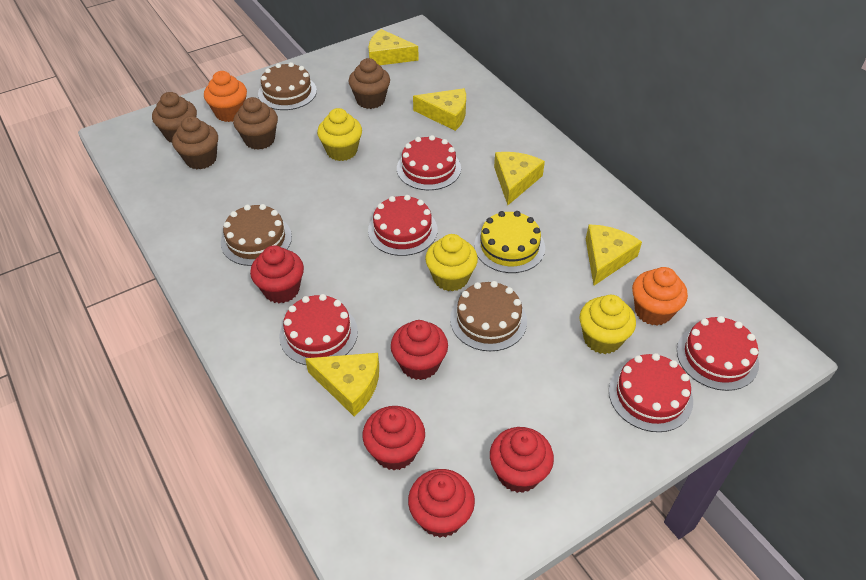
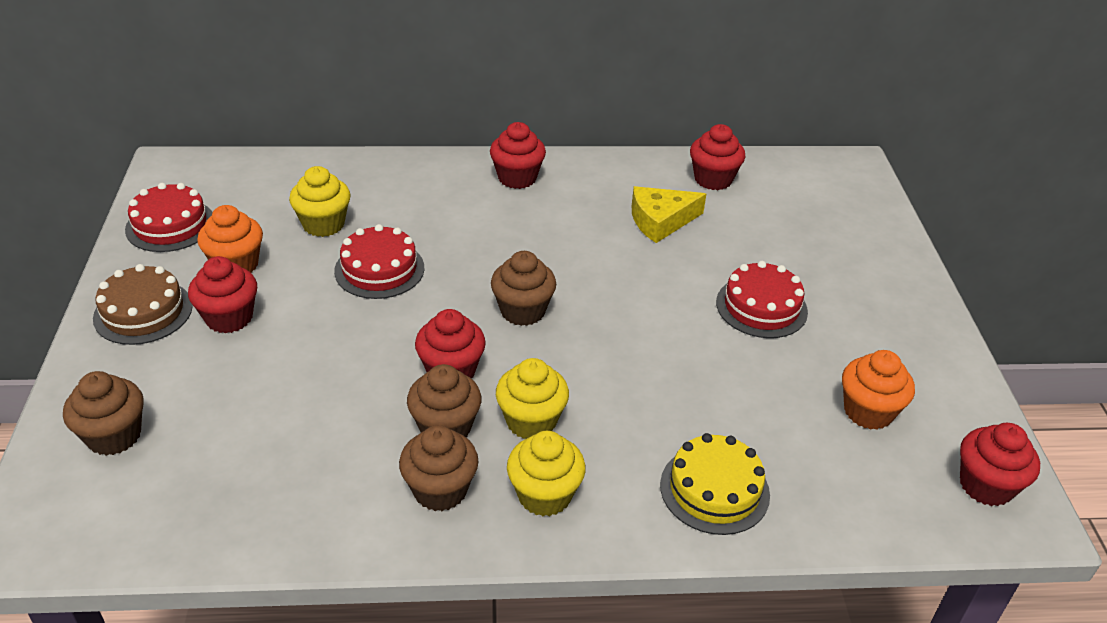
brown cake: [221,204,292,266] [258,62,317,110] [450,281,527,351] = 3 -> [93,264,193,345] = 1
red cake: [279,294,358,365] [368,195,438,256] [397,135,461,190] [609,353,693,432] [677,316,759,391] = 5 -> [125,183,213,252] [334,224,424,299] [716,261,808,338] = 3
yellow cheese: [305,353,379,416] [368,29,419,65] [413,88,466,131] [494,152,545,205] [586,224,642,285] = 5 -> [632,186,706,243] = 1

